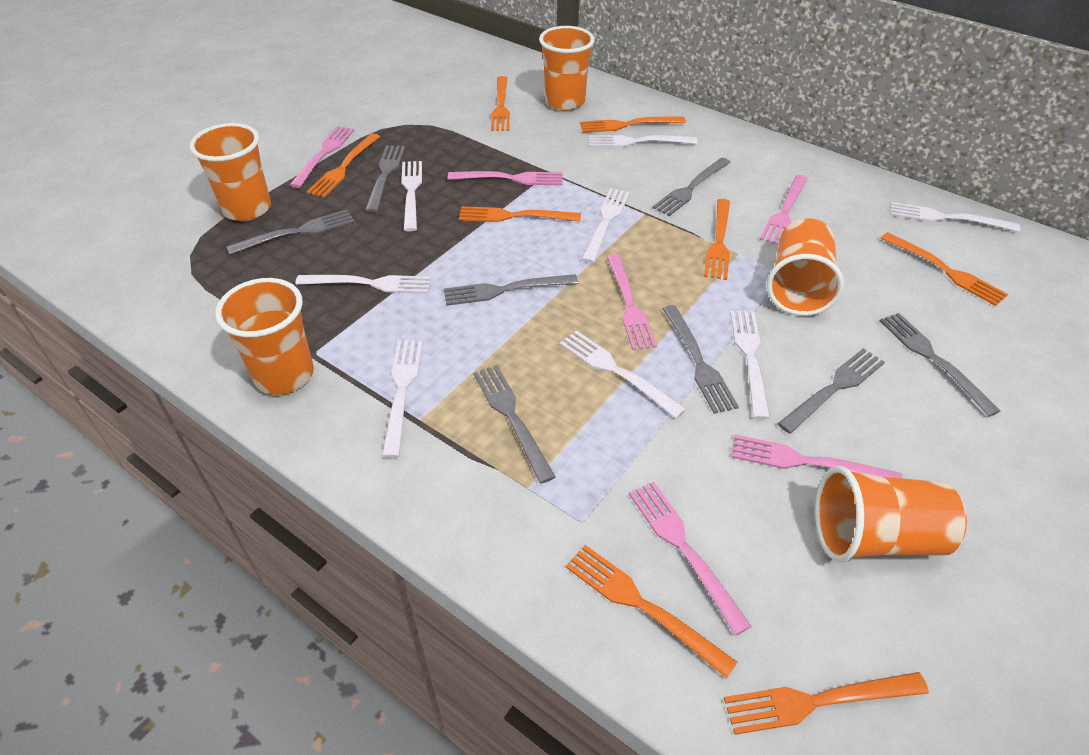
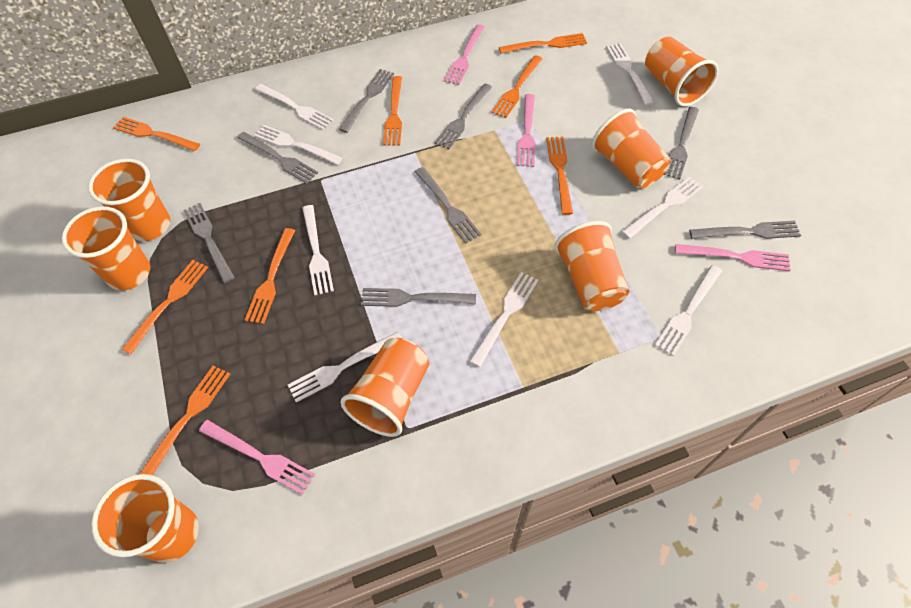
orange cup: [190,123,271,221] [215,278,314,395] [539,26,595,111] [767,218,844,316] [815,466,967,562] = 5 -> [62,206,150,290] [88,159,170,241] [91,474,199,563] [340,338,429,437] [554,221,629,311] [591,108,670,188] [645,36,718,107] = 7
pink fork: [290,126,354,188] [448,171,563,185] [607,254,657,350] [629,481,752,635] [732,434,902,478] [760,175,808,245] = 6 -> [199,420,315,495] [444,24,485,85] [517,94,536,167] [675,244,791,271] = 4

